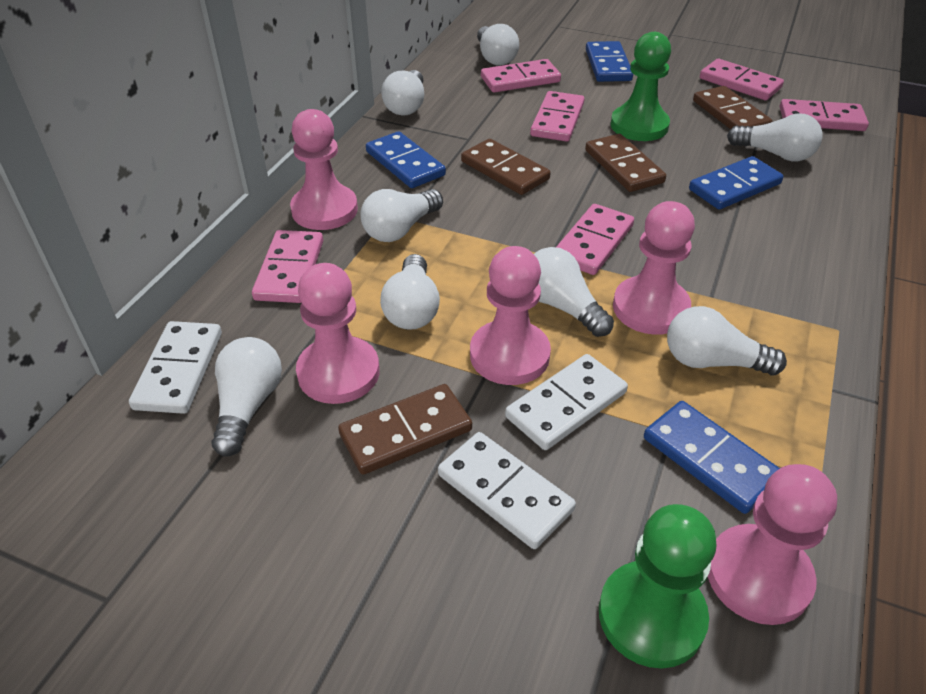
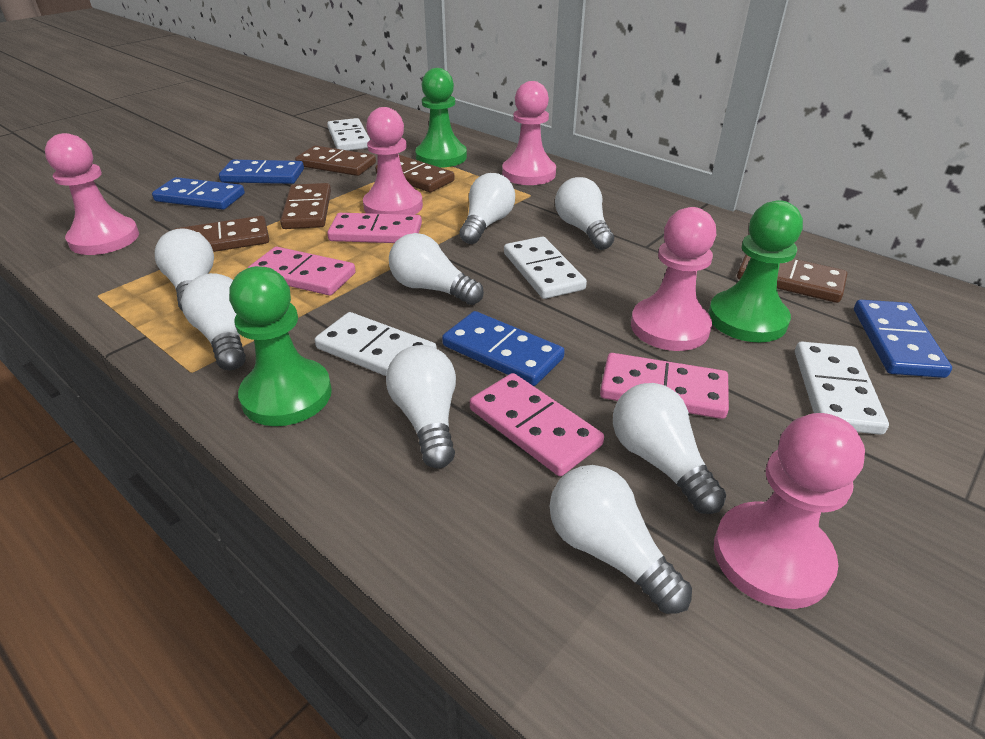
brown domino: [338,384,472,475] [461,139,551,195] [585,134,666,192] [693,86,772,129] = 4 -> [175,216,269,252] [280,183,331,229] [295,146,376,176] [375,155,455,192] [737,254,847,303] = 5
green pawn: [599,504,717,668] [611,32,671,141] = 2 -> [229,266,332,426] [415,68,467,168] [708,200,803,342] = 3
pink domino: [252,230,323,303] [481,59,561,93] [530,91,584,142] [556,204,634,275] [700,59,784,100] [780,99,869,131] = 6 -> [248,247,356,296] [327,213,422,243] [470,373,604,476] [600,353,729,419] = 4
white domino: [129,321,222,414] [438,432,576,549] [505,354,628,450] = 3 -> [315,312,437,376] [327,118,370,151] [504,237,587,299] [795,342,889,435] = 4

